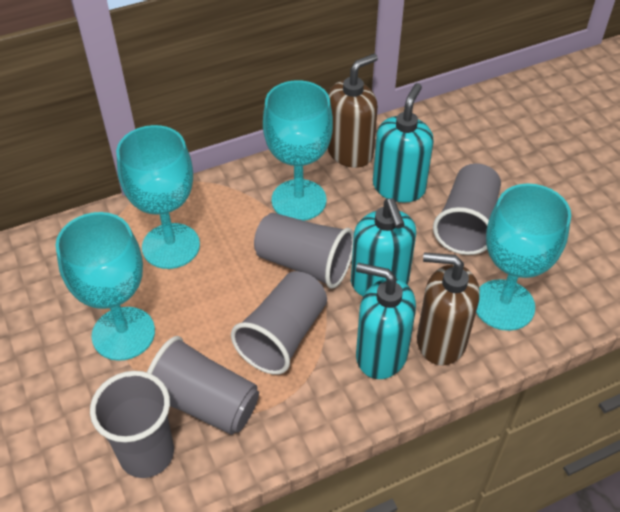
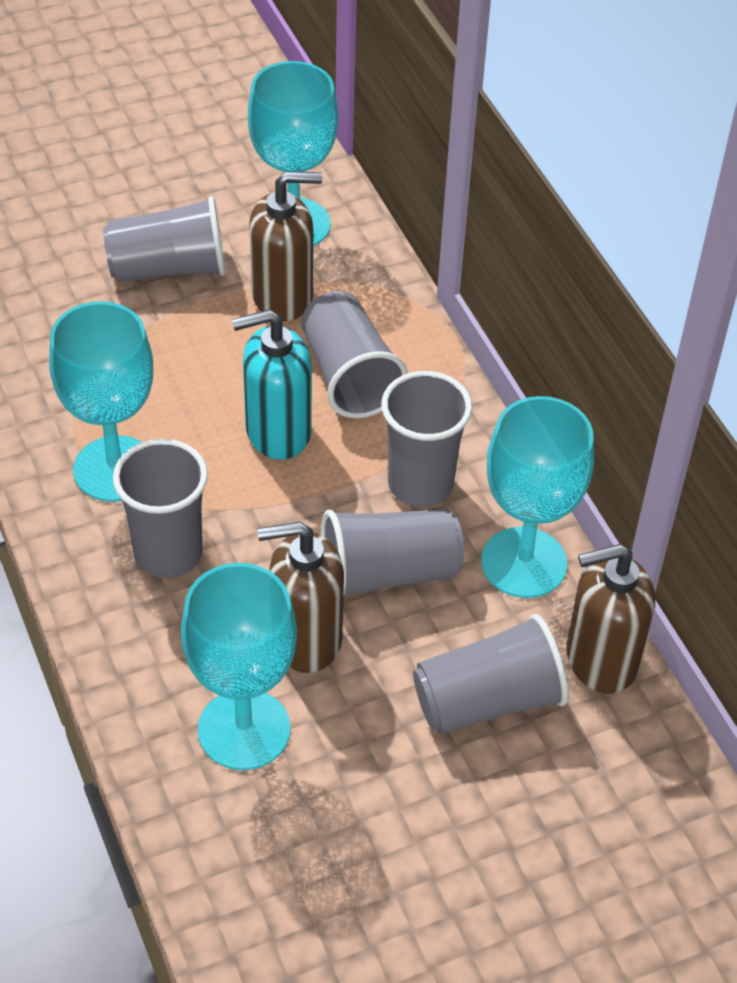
brown soap dispenser: [327,54,378,168] [417,252,480,366] = 2 -> [249,171,322,321] [257,522,344,673] [566,544,655,694] = 3
grey cup: [90,371,174,478] [147,336,259,435] [231,271,327,375] [254,213,354,289] [433,163,501,255] = 5 -> [103,196,226,282] [113,439,208,578] [301,291,408,418] [321,509,464,596] [381,371,472,507] [413,614,569,734] = 6
turquoise soap dispenser: [351,198,416,296] [356,263,416,379] [373,83,434,202] = 3 -> [232,309,312,460] = 1

